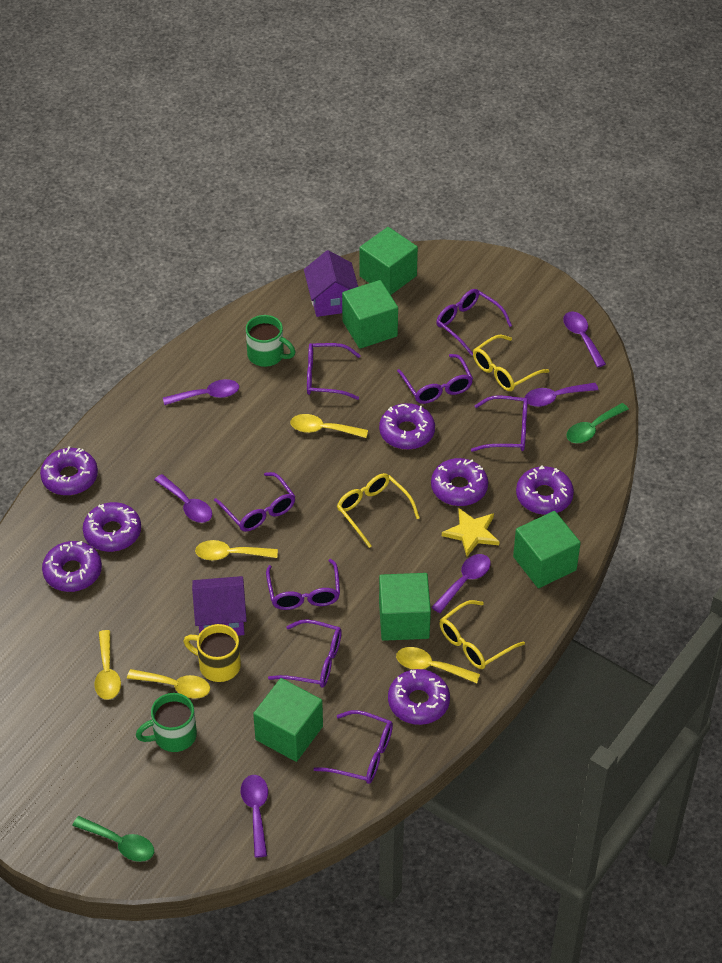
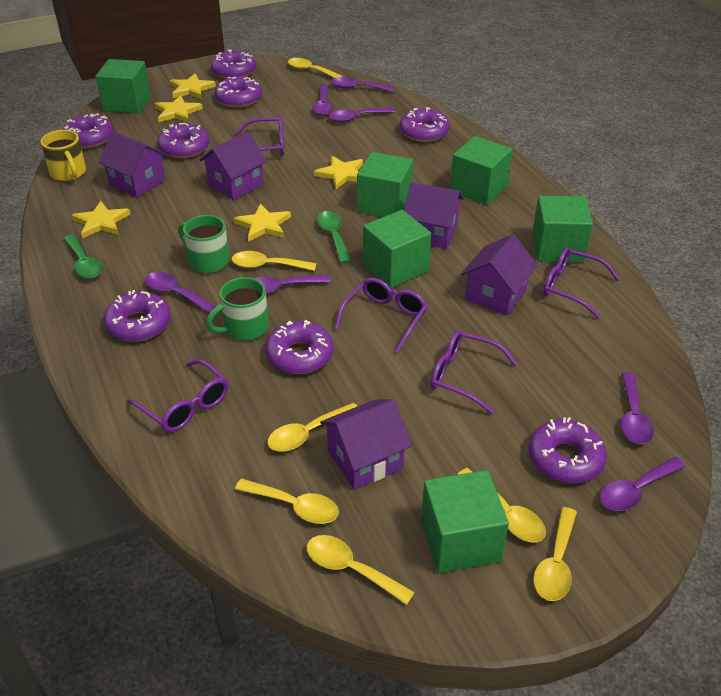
green cube: [253,678,323,762] [342,280,398,349] [359,227,418,295] [379,573,431,641] [513,511,581,588] = 5 -> [95,59,151,114] [357,152,413,217] [363,210,432,288] [421,470,509,573] [450,136,513,205] [532,196,593,262] = 6
purple donut: [40,446,98,495] [42,541,102,592] [83,502,141,552] [379,403,435,450] [388,669,450,725] [431,458,488,506] [516,465,574,515] = 7 -> [62,113,114,148] [103,290,171,342] [157,123,210,158] [211,50,256,79] [215,77,262,108] [265,320,334,374] [400,107,450,142] [528,417,607,483] = 8
purple glasses: [214,472,296,532] [266,559,340,610] [268,619,342,688] [307,343,361,400] [314,710,393,784] [397,354,473,404] [436,289,512,356] [471,395,528,452] = 8 -> [127,359,229,432] [236,115,284,156] [334,278,427,353] [431,330,517,414] [543,247,620,318] = 5
purple house: [192,576,247,636] [304,250,358,317] = 2 -> [98,131,167,198] [199,132,267,200] [320,399,412,490] [404,182,464,249] [461,234,538,316] = 5
purple spoon: [154,474,212,523] [163,379,239,405] [241,775,268,857] [431,554,491,613] [525,383,598,407] [563,311,606,367] = 6 -> [145,272,216,313] [254,275,331,294] [312,85,333,116] [329,107,395,122] [331,77,395,92] [600,457,686,511] [621,372,654,444] = 7
yellow glasses: [337,473,420,548] [439,600,525,669] [473,335,549,391] = 3 -> none = 0
yellow spoon: [94,630,121,700] [127,669,210,699] [195,540,278,560] [291,414,368,438] [396,647,480,683] = 5 -> [232,251,316,271] [235,479,339,524] [267,403,357,452] [288,58,343,78] [307,535,415,605] [457,468,546,543] [533,507,577,601] = 7
yellow star: [442,508,499,557] = 1 -> [71,201,130,238] [154,95,203,123] [170,73,216,99] [234,204,291,242] [314,156,363,189] = 5

